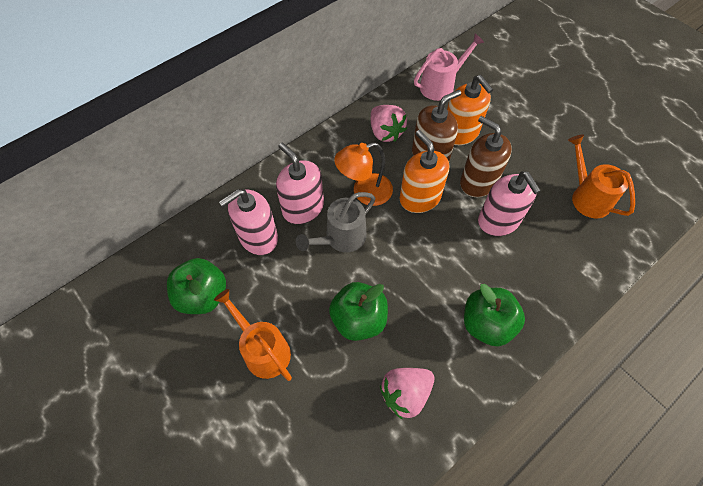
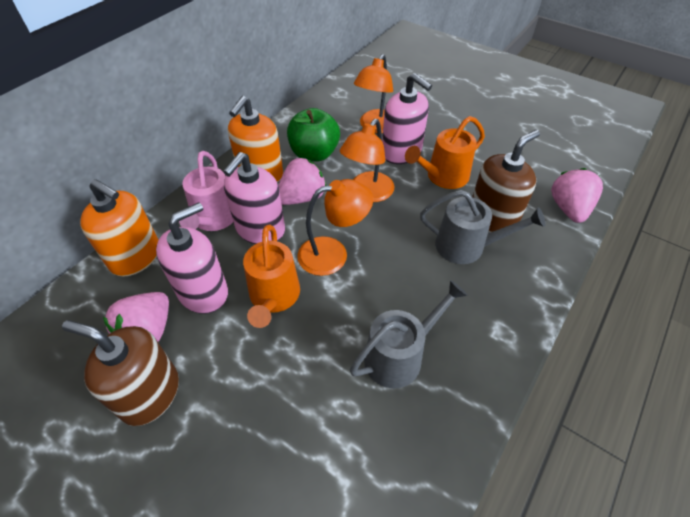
green apple: [167,258,226,314] [329,282,388,341] [464,284,525,346] = 3 -> [287,108,340,162] = 1
grey watering can: [296,192,376,252] = 1 -> [350,280,468,388] [420,190,545,264] = 2
orange lamp: [334,142,393,206] = 1 -> [297,179,373,276] [340,119,394,202] [354,54,393,134] = 3
pink strawberry: [371,105,407,142] [380,368,434,420] = 2 -> [103,292,169,342] [278,157,326,205] [551,168,603,223] = 3

